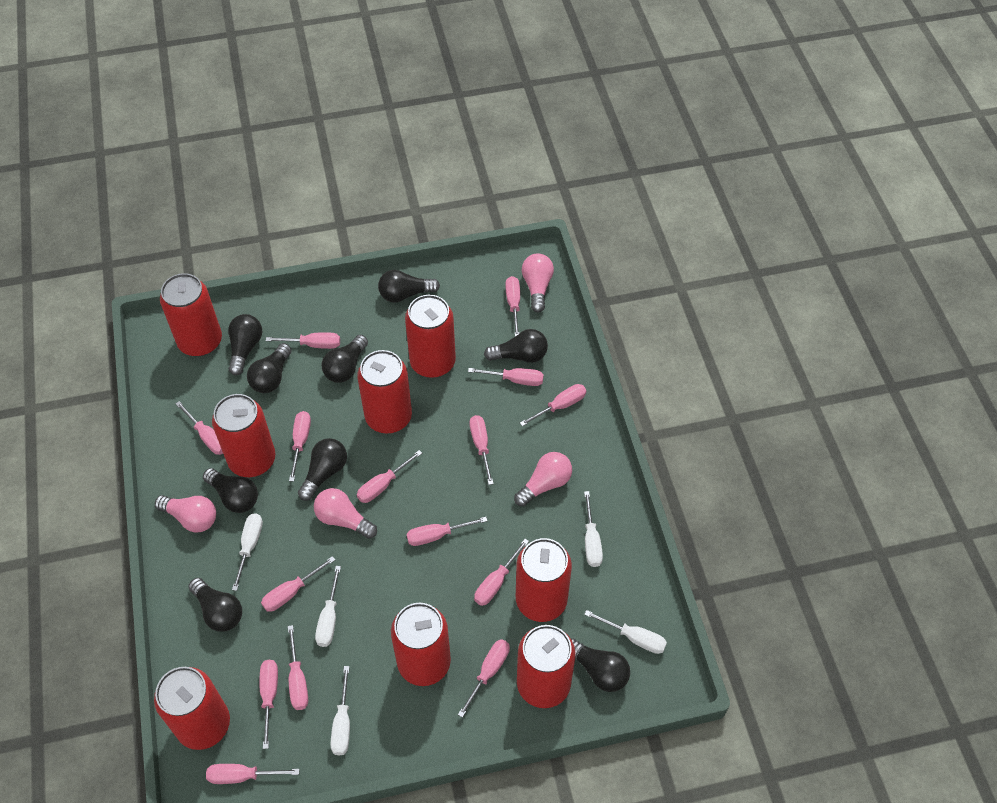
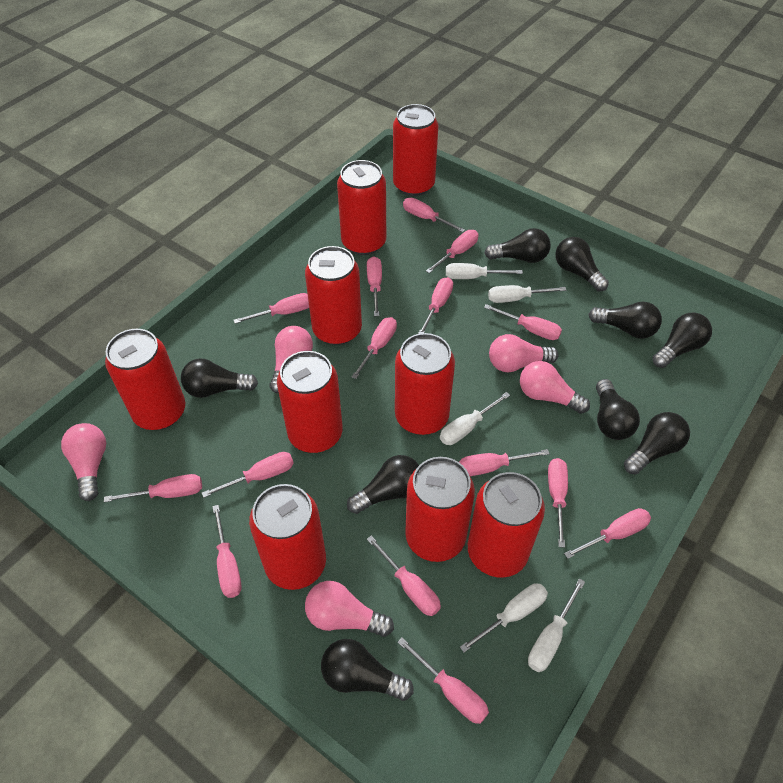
pink light bulb: [155,495,216,533] [314,488,377,539] [514,452,572,507] [522,254,554,312] = 4 -> [61,423,106,501] [269,326,313,393] [305,581,394,637] [489,334,559,372] [520,361,590,414] = 5
red can: [154,667,230,750] [160,273,222,356] [212,394,275,477] [357,350,412,433] [391,603,451,686] [405,295,456,378] [516,538,572,622] [517,625,575,708] = 8 -> [105,329,185,430] [249,484,326,590] [277,351,343,453] [305,246,362,345] [337,160,386,255] [393,104,438,196] [395,333,455,435] [405,457,475,562] [468,472,545,578] = 9

